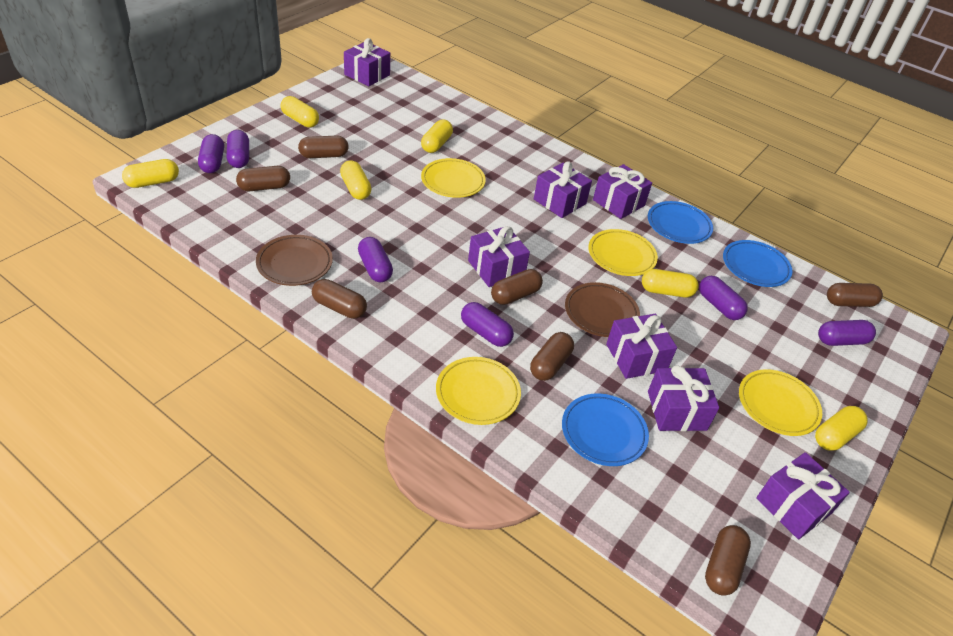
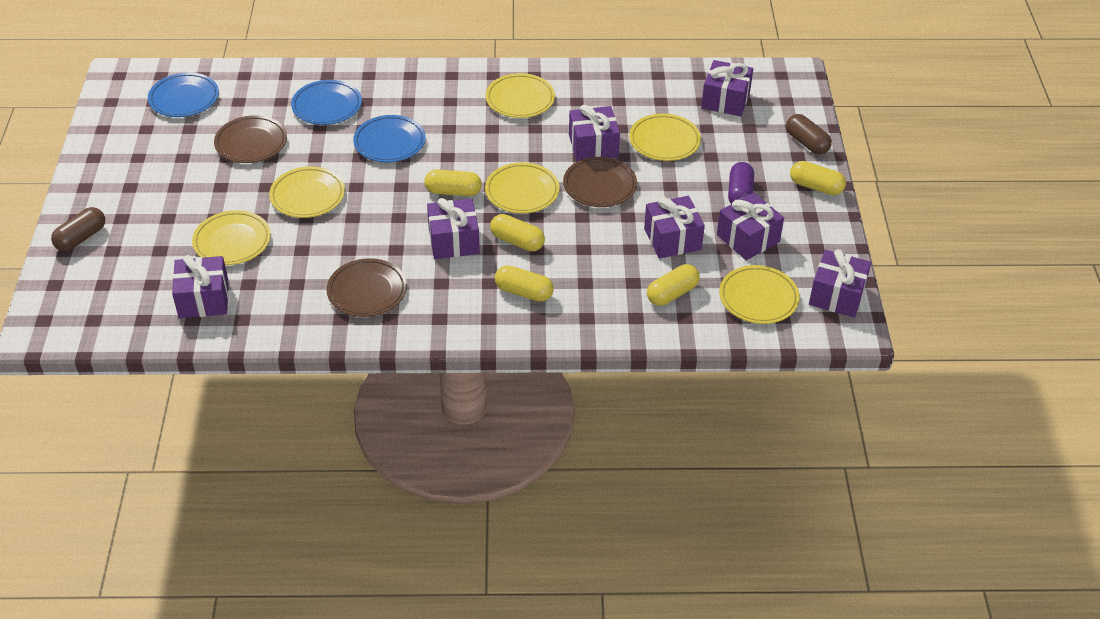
brown capsule: [236,166,290,191] [298,136,348,158] [312,279,367,319] [491,269,543,305] [530,332,574,381] [705,525,751,596] [827,283,883,307] = 7 -> [51,207,105,251] [786,114,832,155] = 2
brown plate: [256,235,333,286] [565,282,640,337] = 2 -> [214,115,287,163] [327,258,407,317] [563,157,637,207] = 3
purple capsule: [198,134,224,173] [227,130,249,168] [358,237,393,282] [461,302,514,347] [699,276,748,320] [818,320,876,346] = 6 -> [728,162,754,204] = 1
yellow capsule: [122,159,179,188] [281,96,319,128] [340,160,371,200] [421,120,453,153] [642,269,699,297] [815,406,868,451] = 6 -> [424,169,482,196] [490,214,545,251] [495,265,554,302] [647,264,700,306] [790,161,846,195] = 5
yellow plate: [421,158,486,198] [436,357,521,425] [588,229,658,276] [739,369,822,436] = 4 -> [192,210,271,265] [269,166,345,218] [485,73,555,118] [485,162,560,213] [629,114,701,161] [719,265,800,324] = 6

